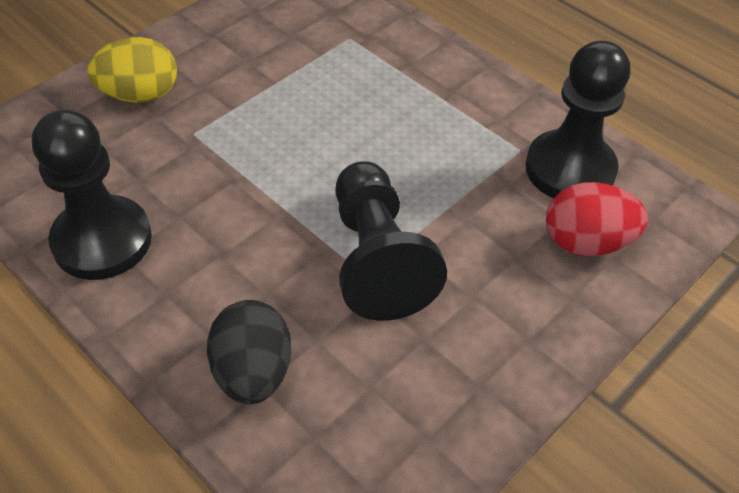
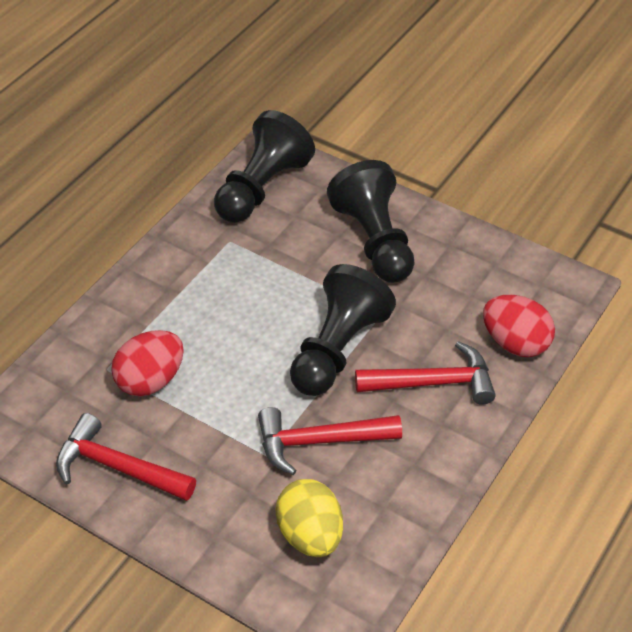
black egg: [207,300,292,404] = 1 -> none = 0
red egg: [546,182,648,256] = 1 -> [111,330,184,396] [483,295,555,357] = 2
red hammer: none = 0 -> [56,413,196,501] [258,407,402,475] [355,341,496,405] = 3

